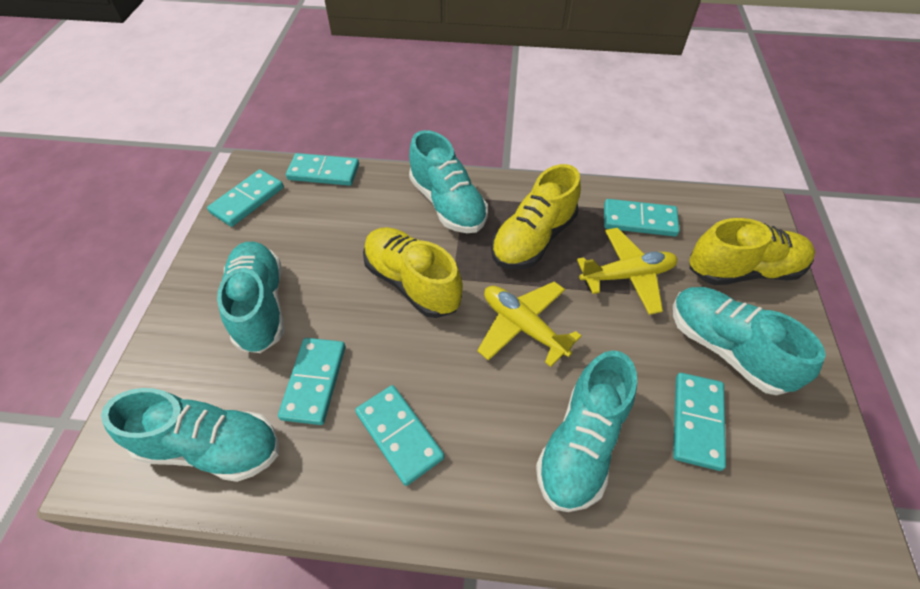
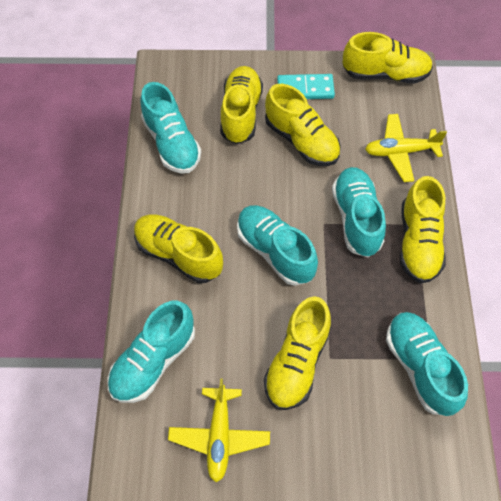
turquoise domino: [207,169,284,227] [278,338,346,425] [286,153,359,186] [355,385,445,486] [604,199,680,237] [673,373,726,471] = 6 -> [277,74,335,99] = 1
yellow shoe: [363,227,463,318] [491,164,581,269] [689,218,815,285] = 3 -> [134,215,223,283] [220,66,263,144] [264,296,331,410] [265,84,341,166] [343,32,433,83] [400,176,446,283] = 6

